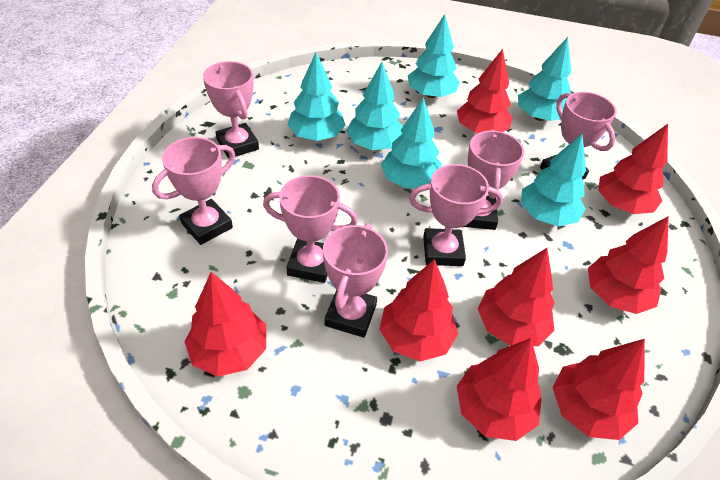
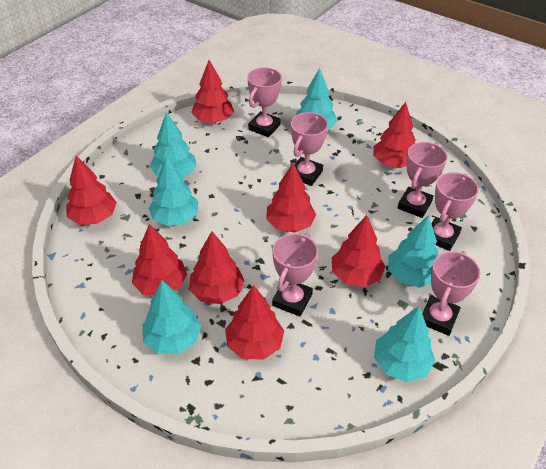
pink trophy: [152,137,235,245] [203,61,259,159] [263,175,358,283] [323,223,388,338] [409,164,503,266] [463,130,524,230] [540,92,616,180] = 7 -> [247,67,282,137] [272,233,318,316] [291,112,328,186] [398,142,447,218] [422,251,480,336] [431,172,479,251] = 6

